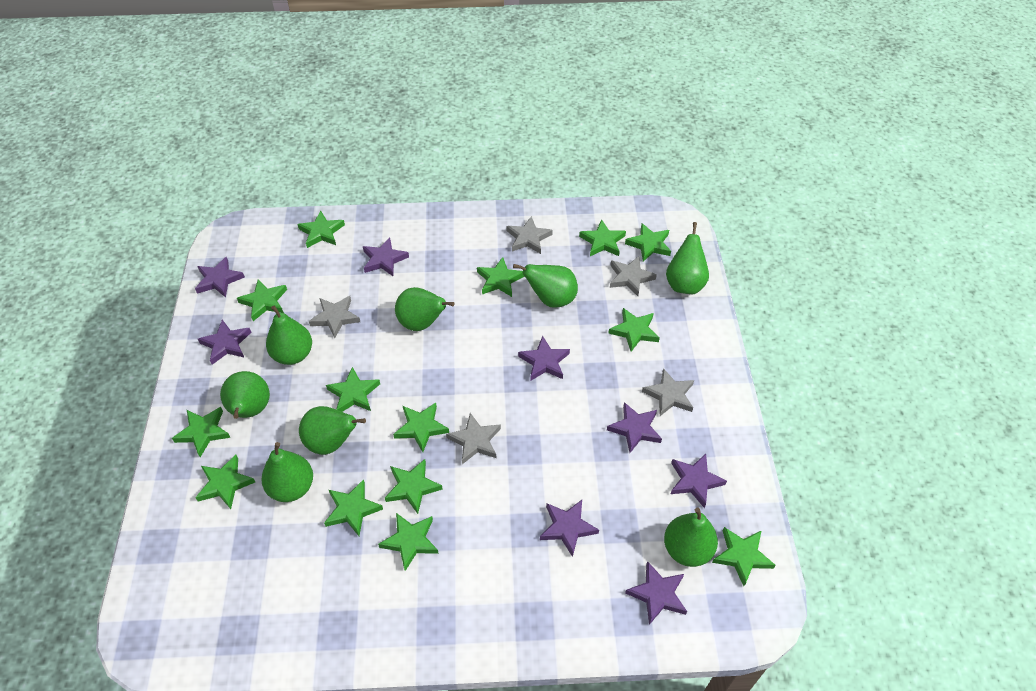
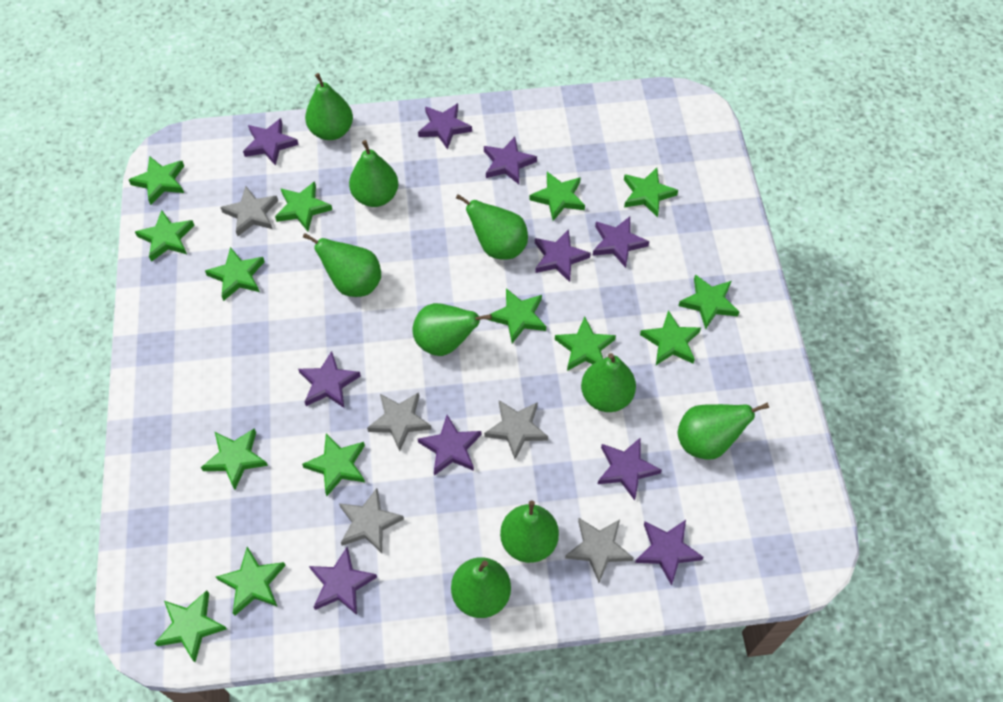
green pear: [220,371,270,419] [261,442,313,502] [266,305,312,365] [299,406,366,455] [395,287,454,331] [513,264,578,308] [664,507,718,567] [666,222,709,294] = 8 -> [303,233,381,297] [305,73,353,140] [349,140,398,207] [412,303,492,356] [451,557,511,618] [456,194,528,260] [500,500,559,563] [581,353,636,412] [678,403,769,460] = 9
purple star: [195,257,245,297] [198,320,251,365] [363,237,409,276] [518,336,570,381] [540,500,599,557] [607,402,662,453] [625,561,687,625] [671,454,727,508] = 8 -> [243,118,299,166] [298,351,361,408] [309,547,377,615] [418,103,472,150] [418,415,481,476] [484,137,537,184] [535,229,591,282] [592,216,649,268] [598,437,662,501] [635,520,704,585] = 10

